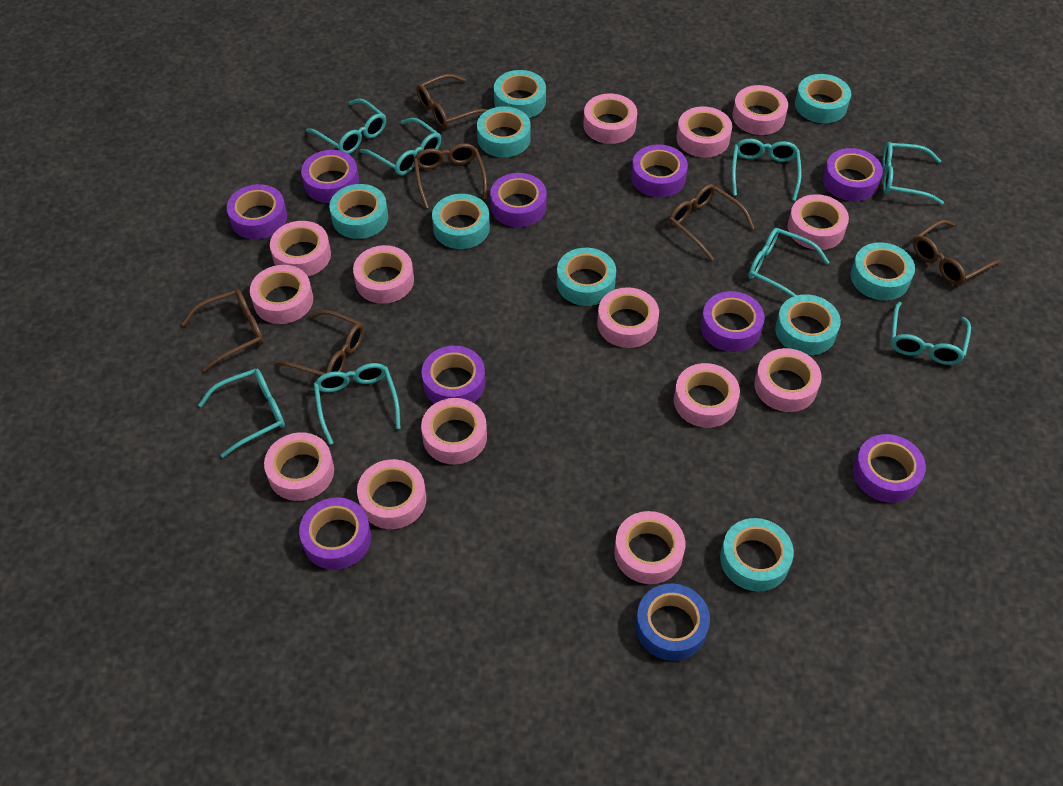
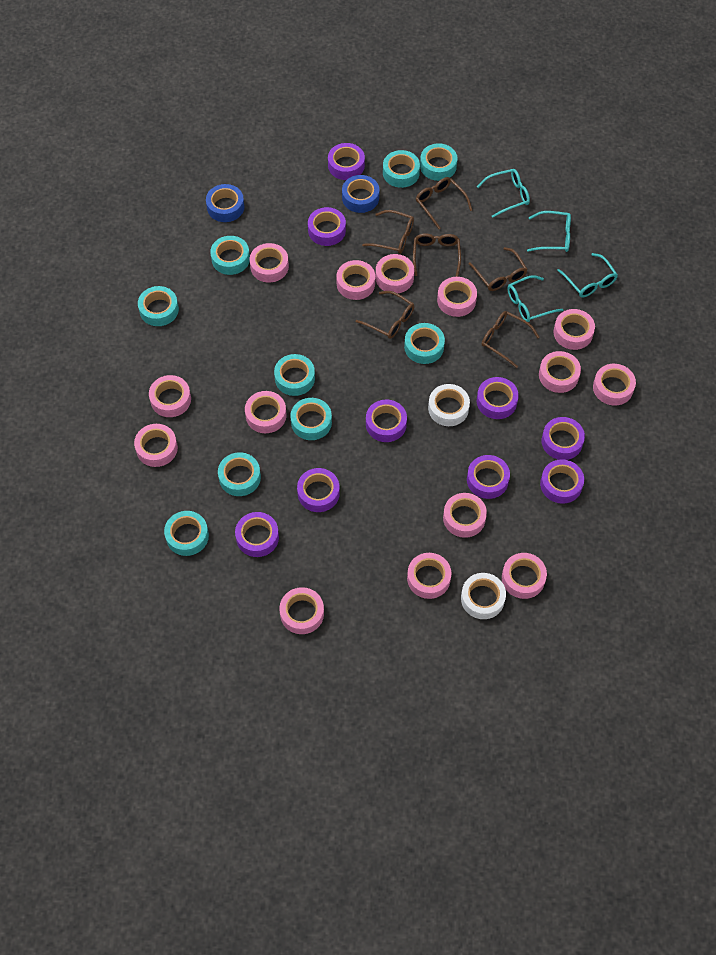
blue tape: [635,584,710,661] = 1 -> [206,184,244,222] [342,175,379,213] = 2
turquoise glasses: [198,368,285,458] [306,98,386,154] [314,363,401,445] [360,118,441,175] [732,139,802,201] [748,228,830,297] [883,142,944,205] [891,302,971,365] = 8 -> [477,169,530,218] [507,275,564,322] [527,211,571,252] [557,253,618,297] = 4
white tape: none = 0 -> [428,384,470,426] [461,573,506,619] = 2

